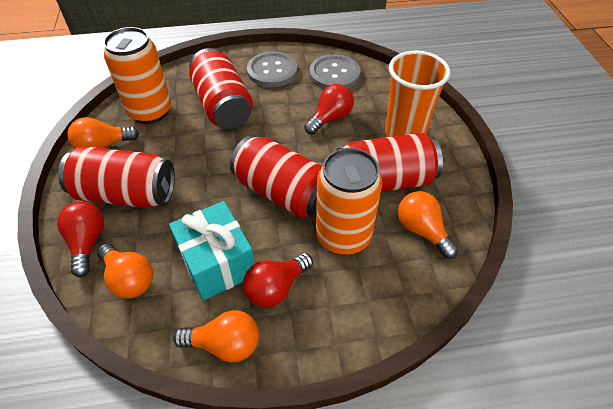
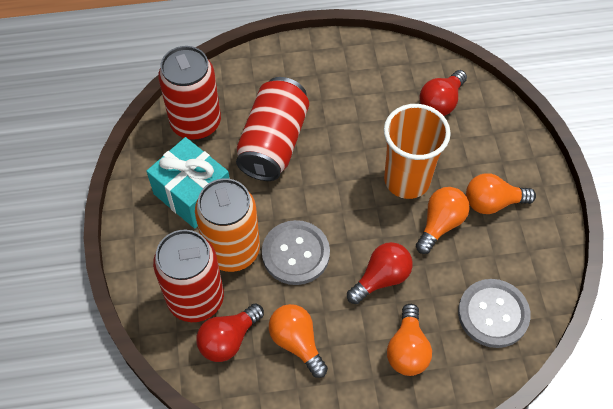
orange can: [103,27,171,124] [316,148,382,255] = 2 -> [195,178,260,272] = 1
red can: [58,146,175,208] [189,48,253,129] [230,135,322,218] [337,133,443,192] = 4 -> [153,230,224,322] [158,46,221,140] [236,77,309,181] = 3

